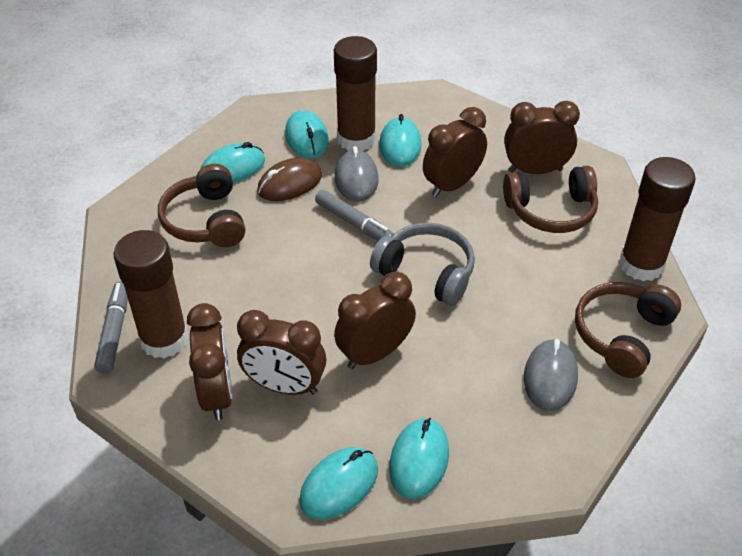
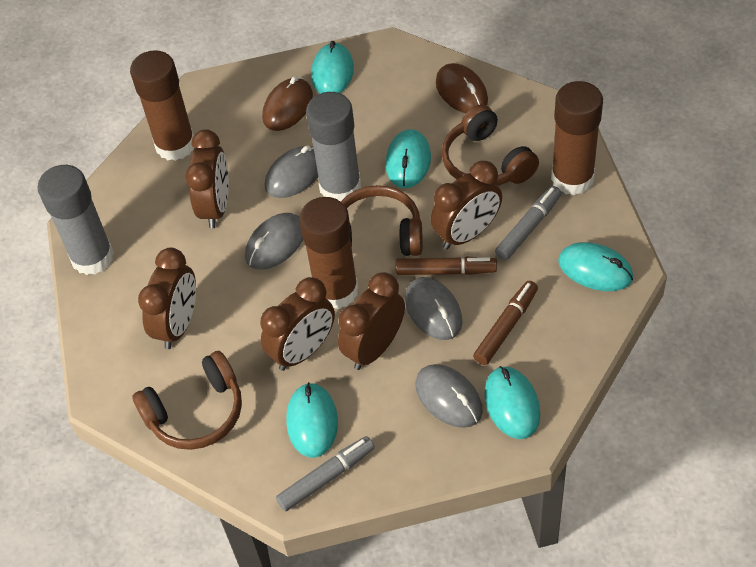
brown marker: none = 0 -> [395,256,497,275] [473,281,538,365] = 2
brown mouse: [257,158,322,201] = 1 -> [262,76,313,131] [436,63,488,113] = 2
grey glue stick: none = 0 -> [38,165,114,275] [306,92,361,201] = 2
grey headphones: [370,222,475,306] = 1 -> none = 0
grey mouse: [335,146,378,202] [524,339,578,411] = 2 -> [245,213,303,270] [265,146,318,198] [405,277,463,340] [415,364,483,428] = 4

